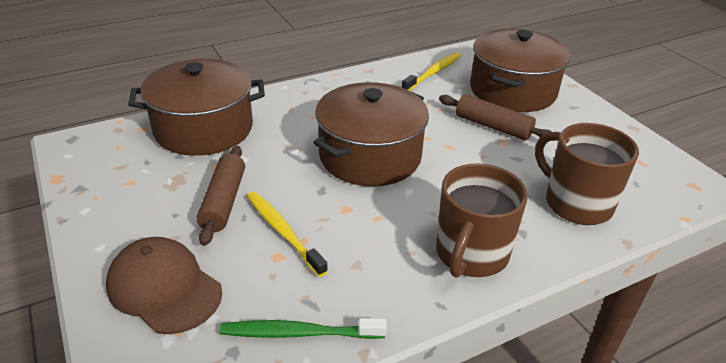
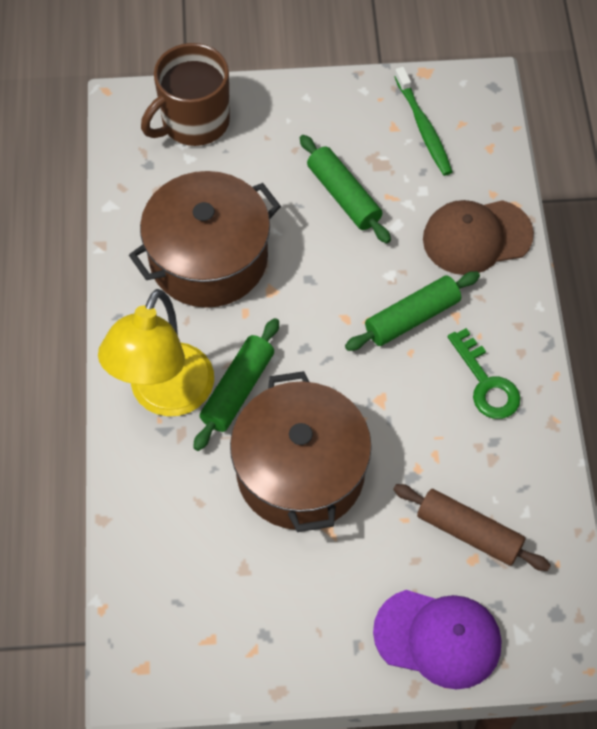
brown mug: [436,164,528,278] [535,123,639,225] = 2 -> [141,43,230,146] = 1
brown pot: [128,59,265,156] [313,82,429,186] [470,29,570,112] = 3 -> [129,171,281,308] [230,371,372,532] = 2
brown rolling pin: [197,146,245,246] [439,94,552,140] = 2 -> [393,484,551,571] = 1
green key: none = 0 -> [448,328,521,419] = 1
green rolling pin: none = 0 -> [193,318,279,451] [300,135,391,243] [345,271,480,351] = 3
purple cap: none = 0 -> [373,590,501,689] = 1
yellow lamp: none = 0 -> [98,289,214,416] = 1
yellow toothbrush: [247,192,328,277] [402,52,461,91] = 2 -> none = 0

